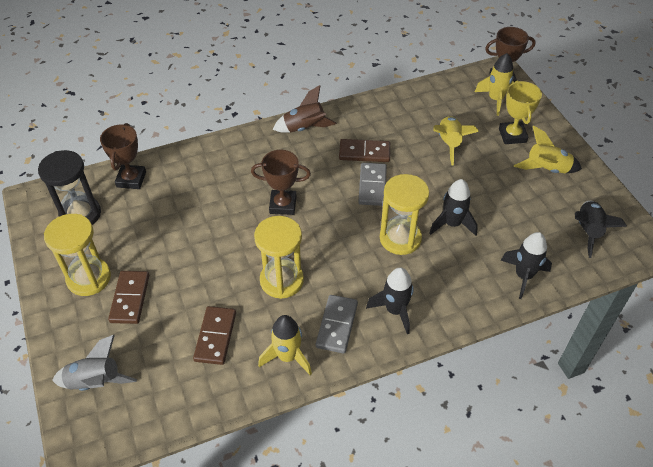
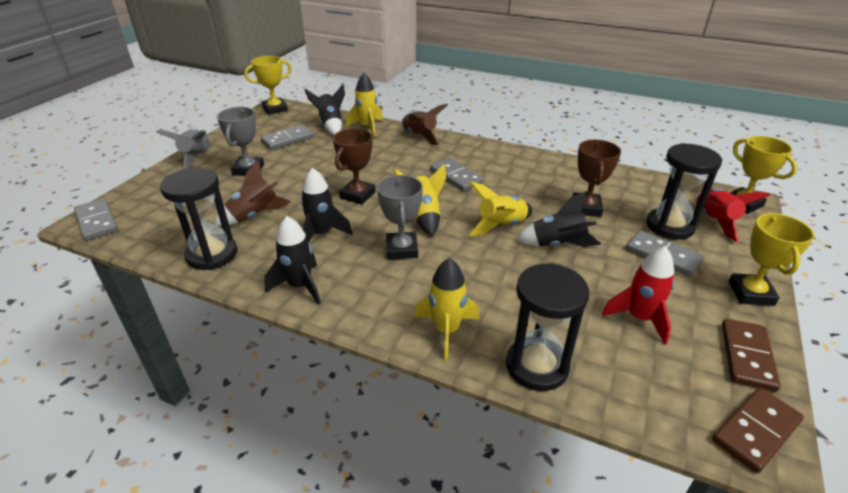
black hourglass: [38,150,101,225] = 1 -> [160,167,237,270] [506,263,589,391] [646,143,722,240] = 3
brown domino: [108,271,149,324] [193,306,236,365] [339,139,390,162] = 3 -> [712,388,804,473] [722,318,781,392] = 2
brown rocket: [272,85,337,133] = 1 -> [215,161,291,227] [401,104,448,146] = 2
brown trophy: [100,123,146,189] [251,150,311,215] [485,27,536,82] = 3 -> [333,128,376,205] [572,140,621,217] = 2
grey domino: [316,295,358,354] [358,163,387,206] = 2 -> [74,198,118,241] [261,125,314,150] [430,158,484,191] [626,230,703,276] = 4
grey trophy: none = 0 -> [217,107,264,176] [377,175,423,260] = 2
red rocket: none = 0 -> [602,246,674,345] [694,188,770,242] = 2
yellow hourglass: [44,214,111,296] [254,216,304,299] [380,174,429,255] = 3 -> none = 0
yellow trophy: [499,81,542,144] = 1 -> [244,56,292,115] [728,213,814,306] [730,136,797,214] = 3

